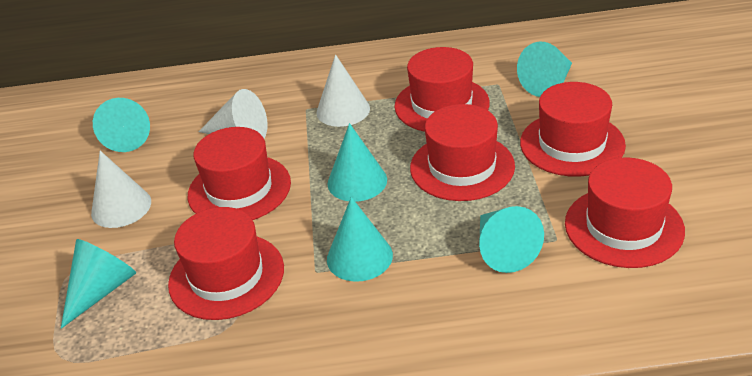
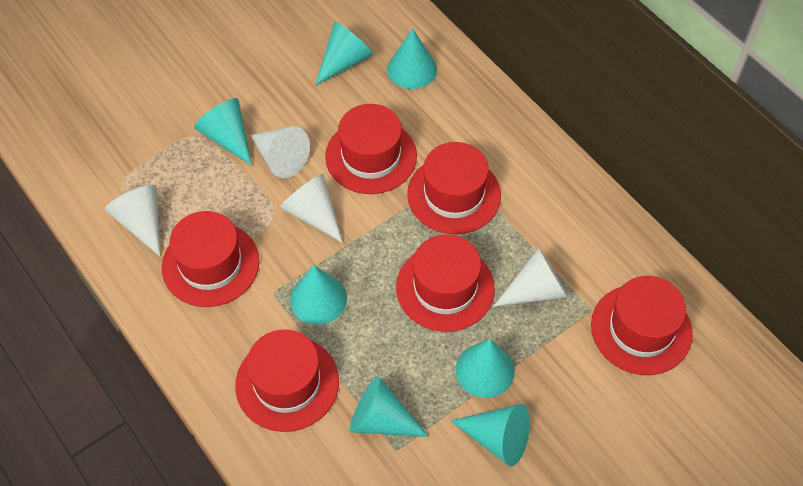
turquoise cone: [61,239,136,329] [93,98,150,152] [327,197,393,282] [328,123,387,202] [479,206,544,273] [517,41,572,97] = 6 -> [194,98,252,166] [290,265,347,325] [315,22,373,85] [350,376,429,437] [387,28,437,89] [450,404,530,466] [456,339,515,398] = 7
white cone: [91,151,151,228] [199,89,268,138] [316,55,370,127] = 3 -> [105,185,161,257] [250,126,310,178] [280,174,343,243] [493,248,568,307] = 4

